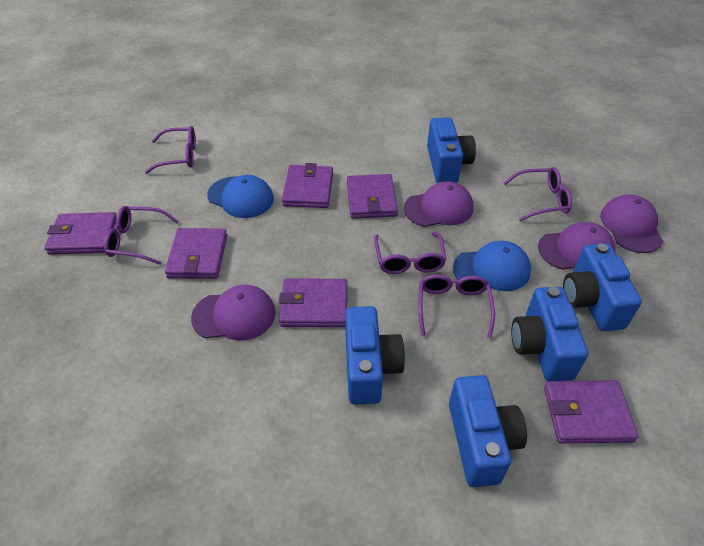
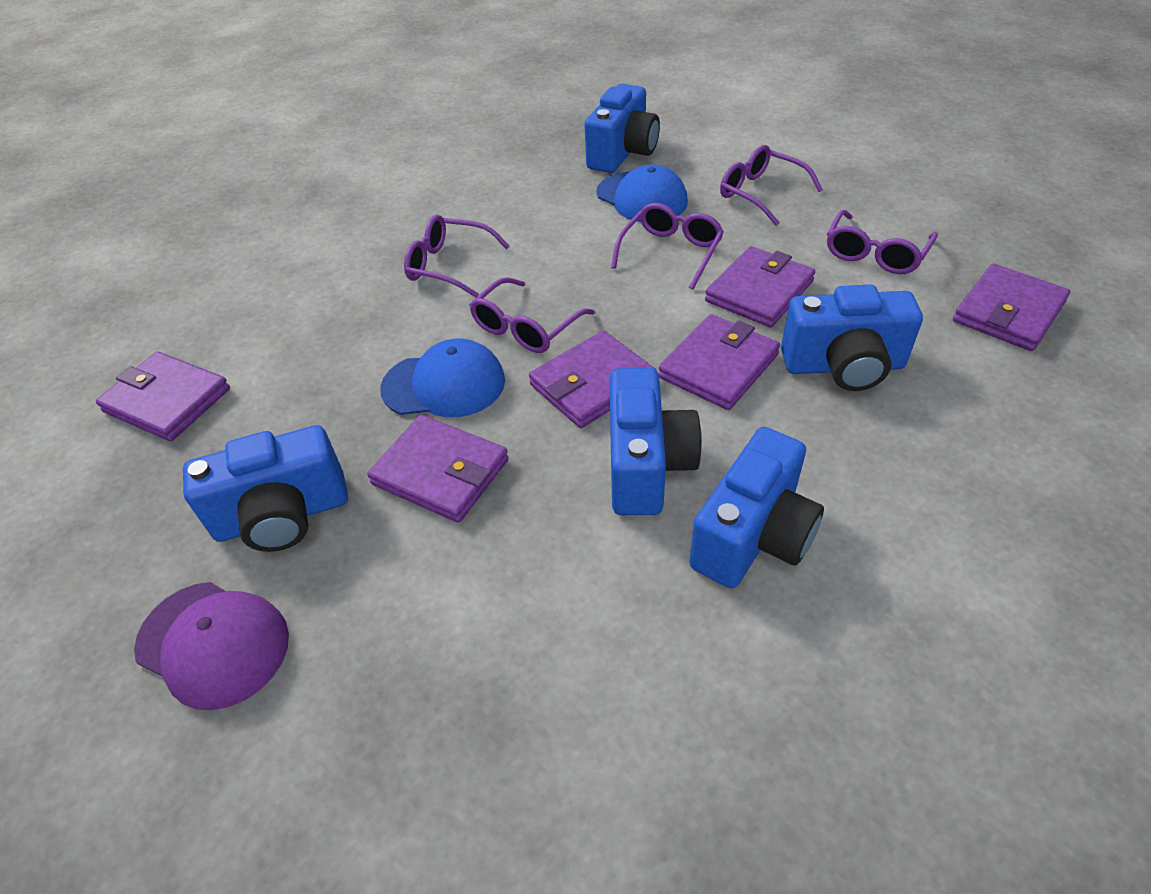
purple cap: [191,285,276,341] [404,181,473,227] [538,222,616,270] [600,194,663,253] = 4 -> [134,582,289,710] = 1

